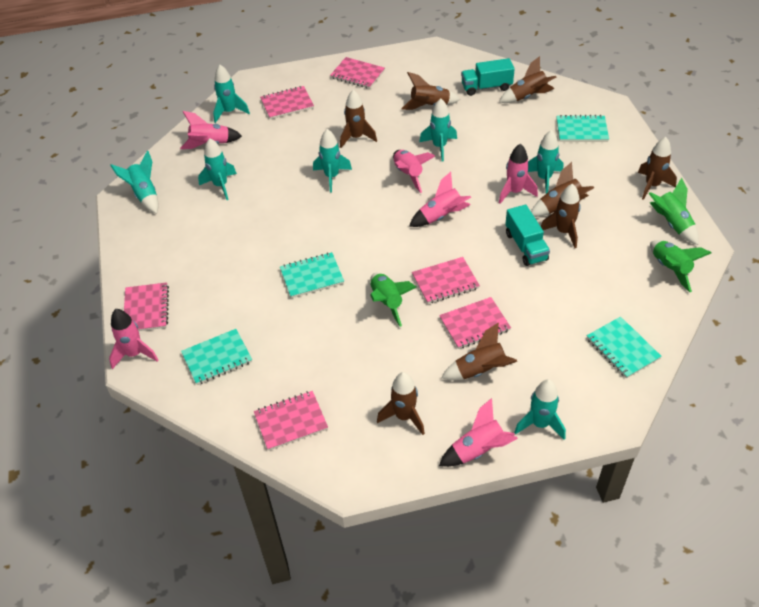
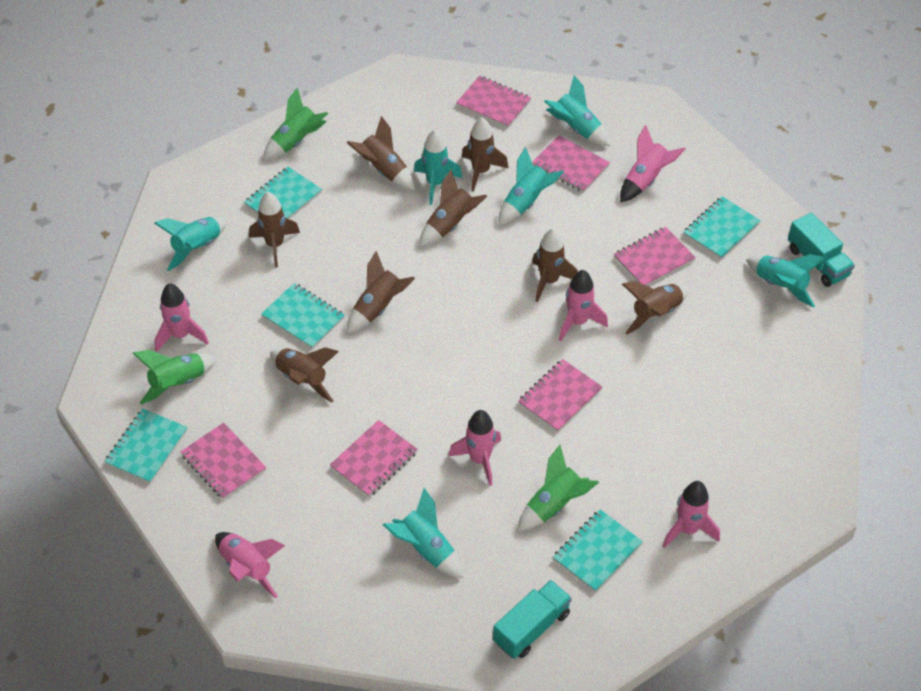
turquoise notebook: [181,329,252,385] [280,252,344,298] [556,115,609,142] [587,317,662,379] = 4 -> [104,408,188,484] [244,167,322,219] [261,283,345,349] [553,510,643,592] [683,196,761,259] = 5
turquoise rocket: [110,150,159,214] [198,138,237,200] [213,65,250,123] [313,129,352,192] [419,98,457,161] [514,379,566,440] [528,130,563,194] = 7 -> [154,217,227,271] [383,488,463,578] [414,130,463,205] [498,147,564,225] [544,75,610,146] [746,254,826,308] = 6

